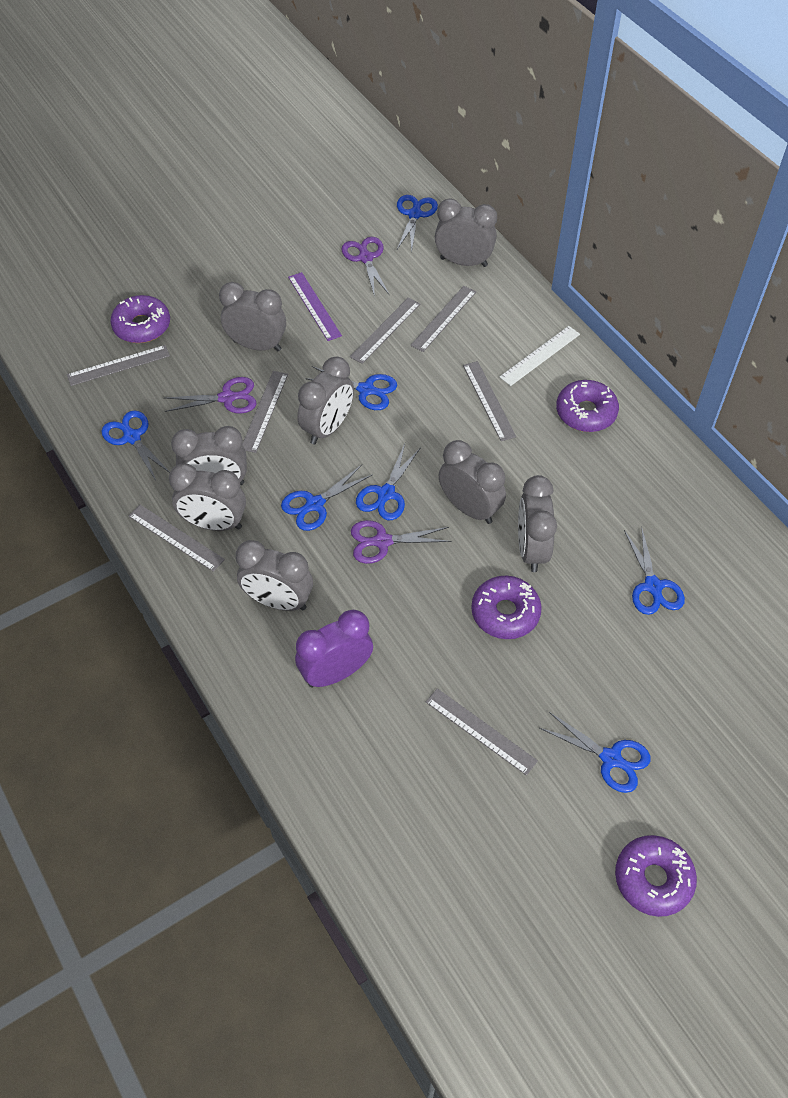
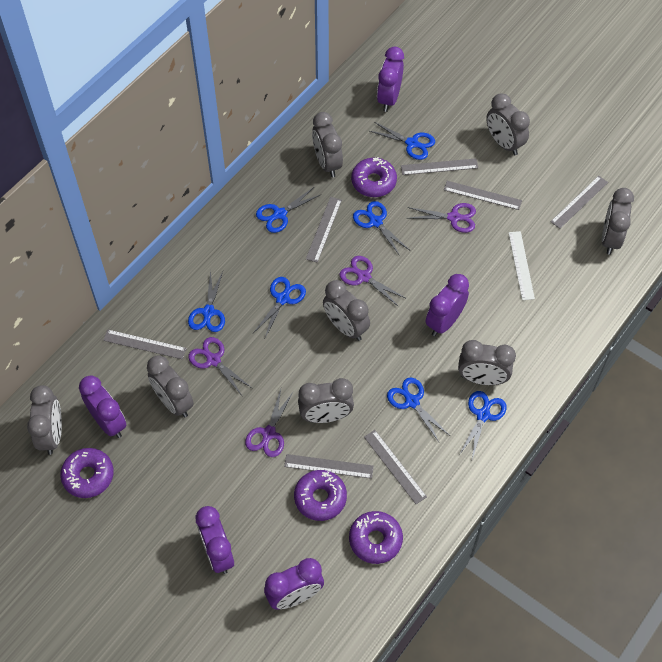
purple clock: [295,610,373,688] = 1 -> [79,376,126,438] [195,506,234,574] [264,558,324,610] [377,47,404,112] [426,274,469,336] = 5
purple ruler: [288,272,342,341] = 1 -> none = 0
purple scissors: [165,377,257,414] [341,237,389,297] [351,520,451,564] = 3 -> [189,337,252,397] [245,389,294,457] [339,256,407,307] [407,203,476,233] = 4

